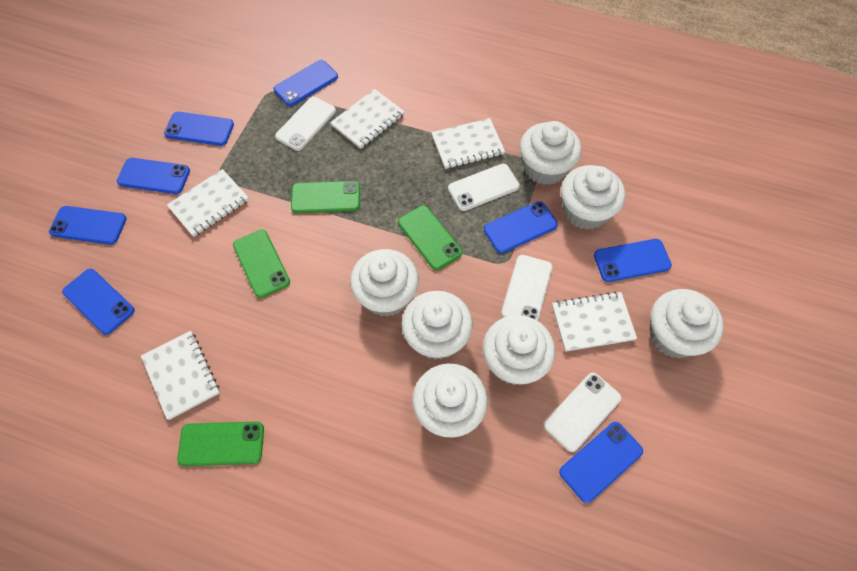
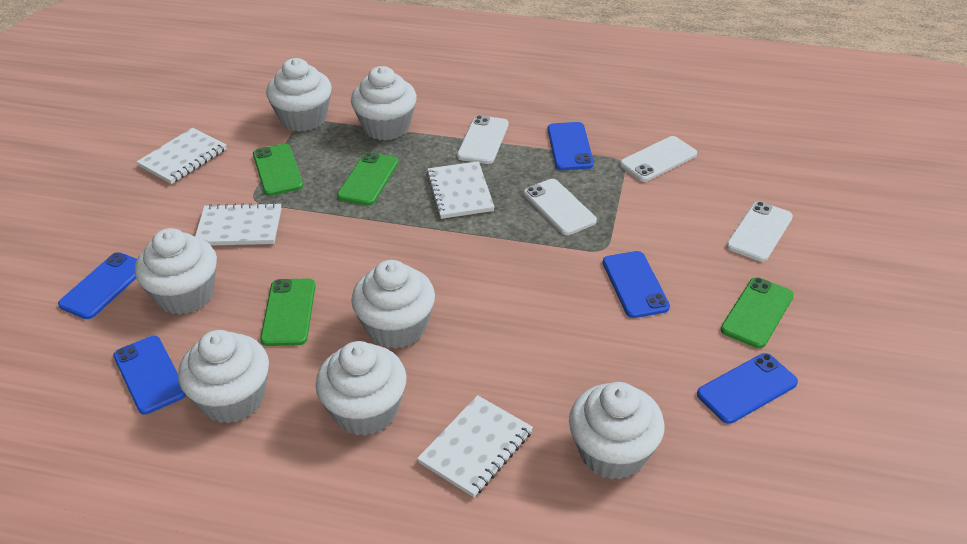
blue phone: [49,206,127,245] [62,269,135,335] [117,158,190,194] [164,112,234,146] [274,60,338,106] [484,201,558,253] [559,422,643,503] [594,239,672,282] = 8 -> [58,252,137,319] [113,336,186,415] [548,122,594,170] [603,251,670,318] [697,353,798,424] = 5
white notebook: [141,331,220,420] [167,169,249,237] [330,89,405,149] [431,118,505,169] [552,291,637,352] = 5 -> [137,128,227,184] [195,203,282,246] [417,395,533,497] [426,161,494,219] = 4

